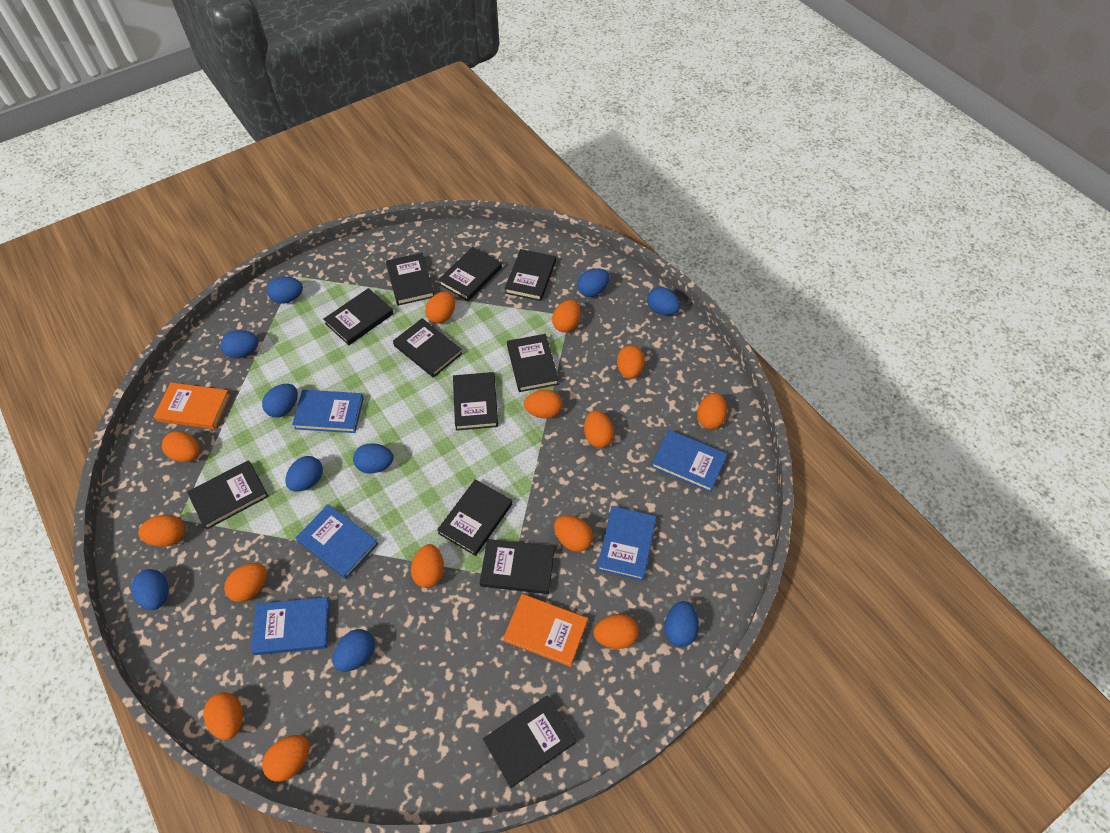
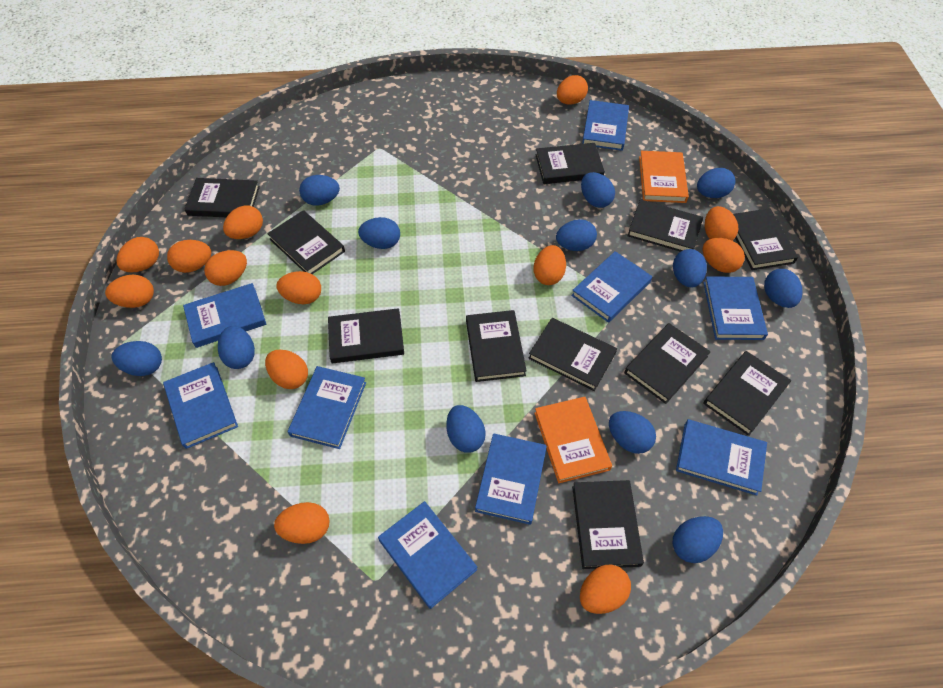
blue book: [251,597,330,655] [292,390,364,433] [296,504,378,579] [597,506,656,581] [651,430,727,492] = 5 -> [163,362,238,449] [183,283,266,348] [288,366,366,449] [378,501,477,609] [475,433,547,525] [571,251,652,323] [582,100,629,151] [676,419,767,496] [703,276,768,340] = 9
blue egg: [131,569,169,610] [221,330,259,358] [262,384,298,418] [267,276,303,304] [285,456,323,491] [333,629,375,672] [353,443,394,474] [577,268,609,297] [647,287,680,315] [664,601,699,647] = 10 -> [111,341,162,376] [218,326,255,369] [299,175,340,206] [358,217,400,249] [446,405,486,453] [556,219,597,251] [581,172,615,208] [609,411,656,454] [673,249,707,288] [673,516,723,563] [697,168,735,198] [764,269,803,308] = 12
orange egg: [138,515,185,547] [162,431,200,462] [203,692,243,740] [224,563,267,602] [262,735,310,782] [411,544,444,588] [425,292,455,323] [524,390,562,418] [552,300,581,332] [554,515,593,552] [584,411,614,448] [594,614,639,649] [617,345,645,379] [697,393,727,429] = 14 -> [105,275,154,308] [116,237,159,272] [167,240,211,273] [204,250,247,286] [223,205,263,239] [265,350,308,389] [274,502,329,544] [277,271,321,304] [533,245,566,285] [557,75,588,105] [580,564,631,614] [703,238,745,273] [705,206,738,241] = 13

